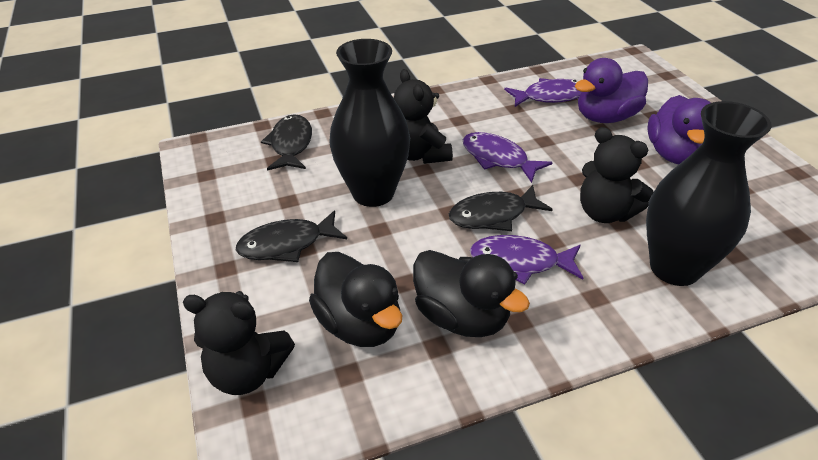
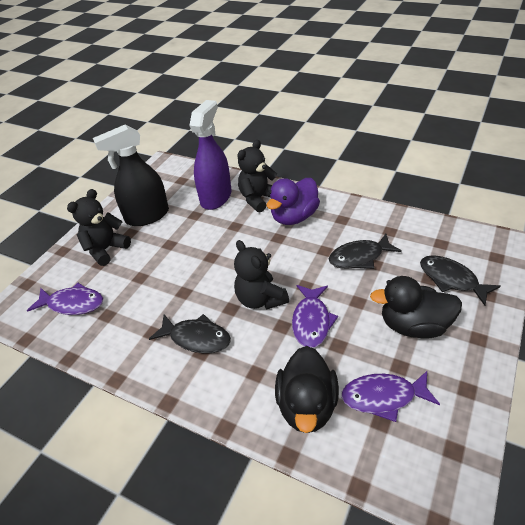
black spray bottle: none = 0 -> [93,125,169,226] = 1
black vase: [329,39,410,207] [646,101,772,286] = 2 -> none = 0
purple duck: [575,58,648,123] [647,95,711,164] = 2 -> [267,178,320,225] = 1
purple spray bottle: none = 0 -> [189,100,231,210] = 1

